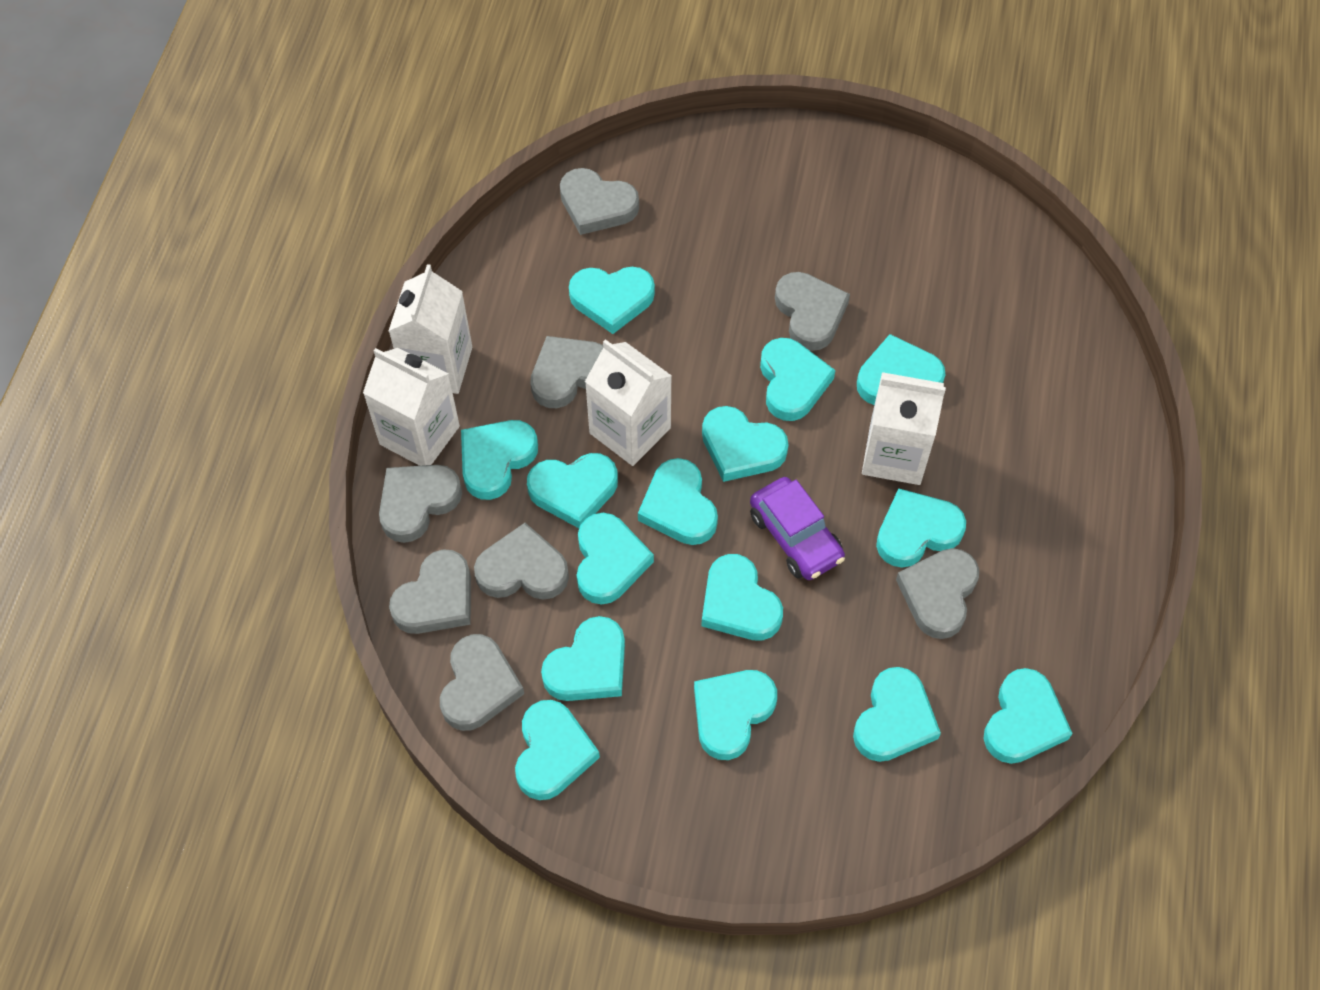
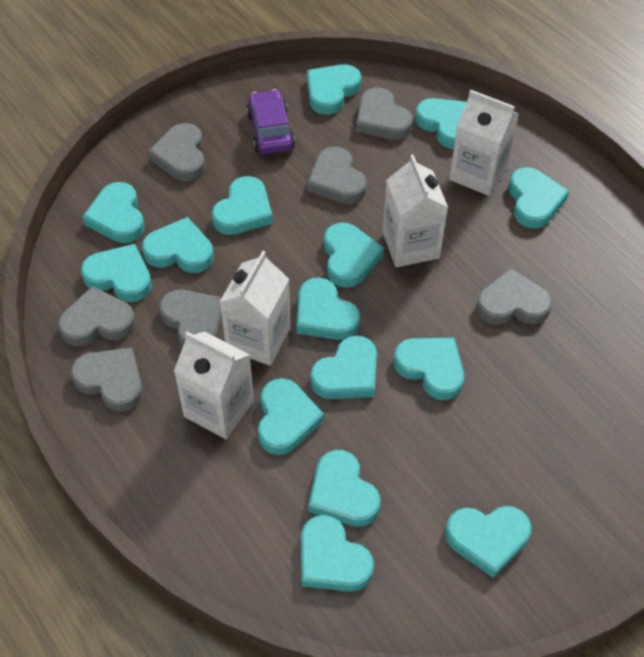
grey heart: [379,465,462,543] [389,549,471,634] [440,634,524,731] [474,523,569,600] [530,336,603,408] [560,168,639,235] [775,272,850,351] [896,548,979,639] = 8 -> [58,286,136,346] [71,347,143,412] [148,123,205,181] [159,290,222,347] [307,146,367,204] [356,88,413,140] [476,268,552,325] = 7

